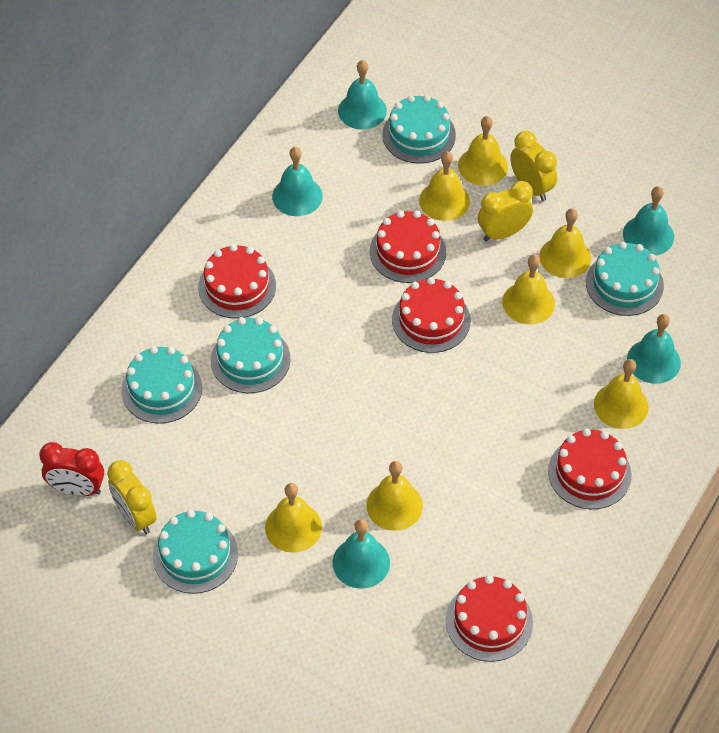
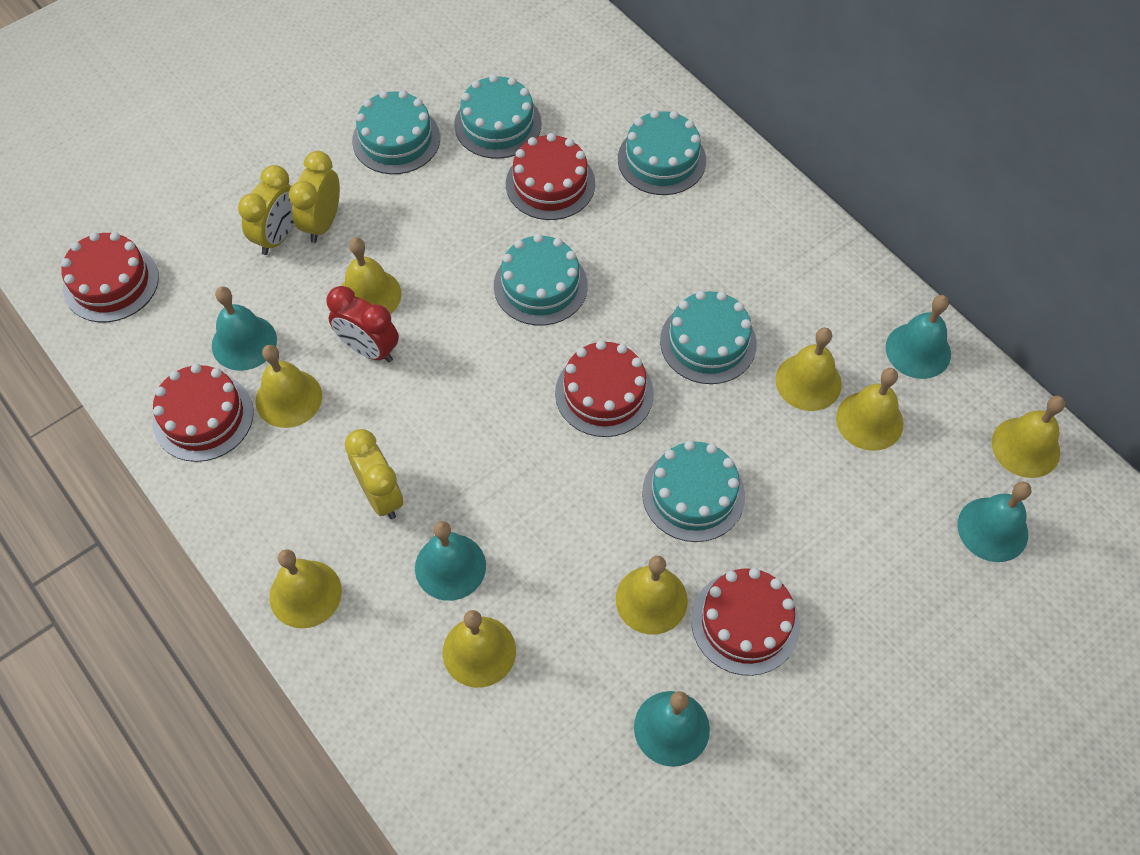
turquoise cake: [121,346,202,424] [153,510,238,594] [211,317,290,393] [382,95,456,164] [586,241,664,316] = 5 -> [352,90,440,174] [454,74,542,159] [494,234,588,325] [618,110,706,195] [642,441,745,542] [660,291,757,384] = 6
yellow bell: [265,483,322,553] [366,461,423,531] [419,151,470,221] [458,116,508,186] [502,255,555,324] [539,208,591,278] [594,359,649,429] = 7 -> [255,345,322,428] [270,549,342,629] [341,238,401,314] [443,610,516,688] [616,556,688,635] [775,327,842,411] [836,368,904,451] [992,396,1065,478] = 8

